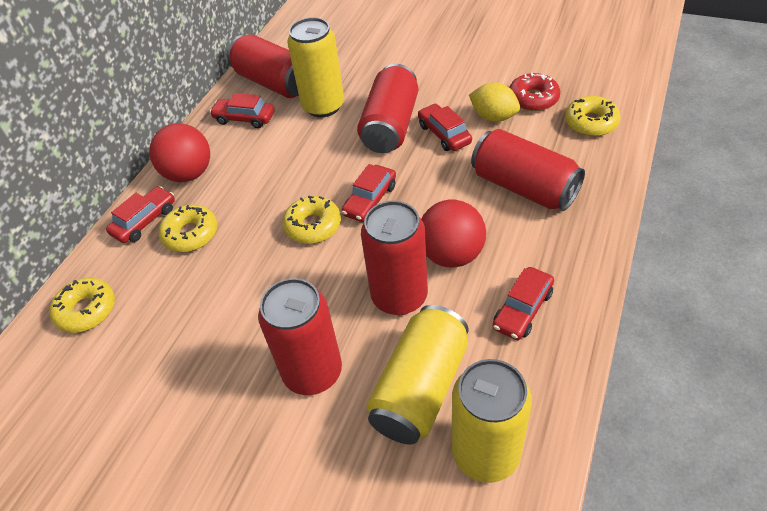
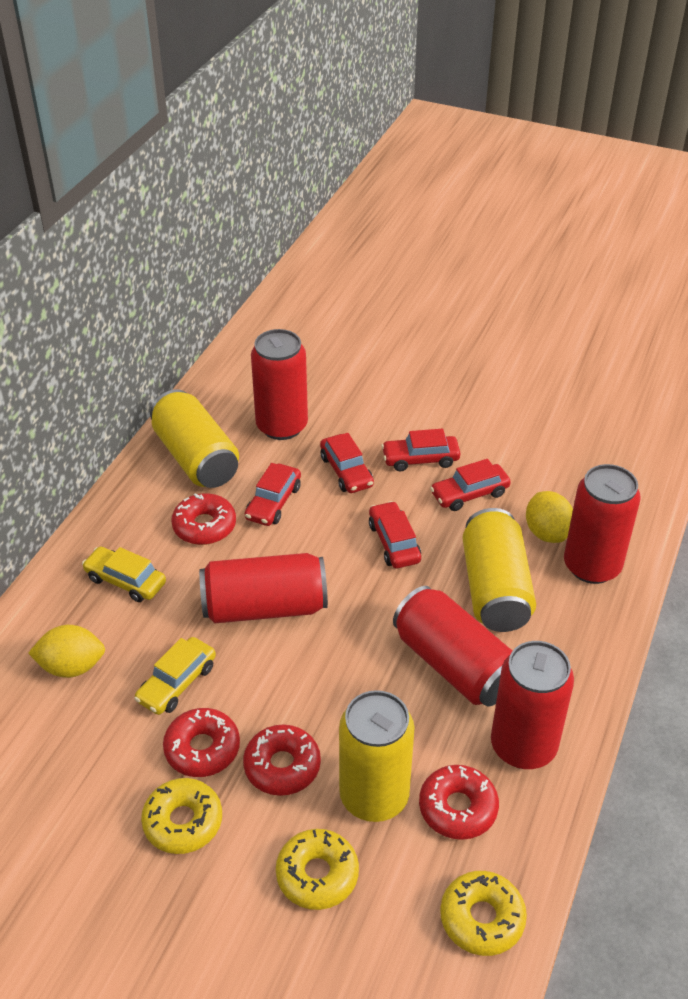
red ball: [149,123,210,182] [421,200,486,268] = 2 -> none = 0
red donut: [509,73,560,111] = 1 -> [163,708,240,777] [171,493,236,545] [243,724,321,796] [419,765,499,840] = 4
yellow car: none = 0 -> [82,547,166,602] [134,637,216,715] = 2
yellow donut: [49,278,115,333] [159,204,217,252] [283,196,341,244] [565,96,621,136] = 4 -> [141,778,222,854] [276,829,359,910] [440,871,527,956] = 3
yellow lemon: [469,82,520,122] = 1 -> [28,625,105,678] [526,491,573,543] = 2

